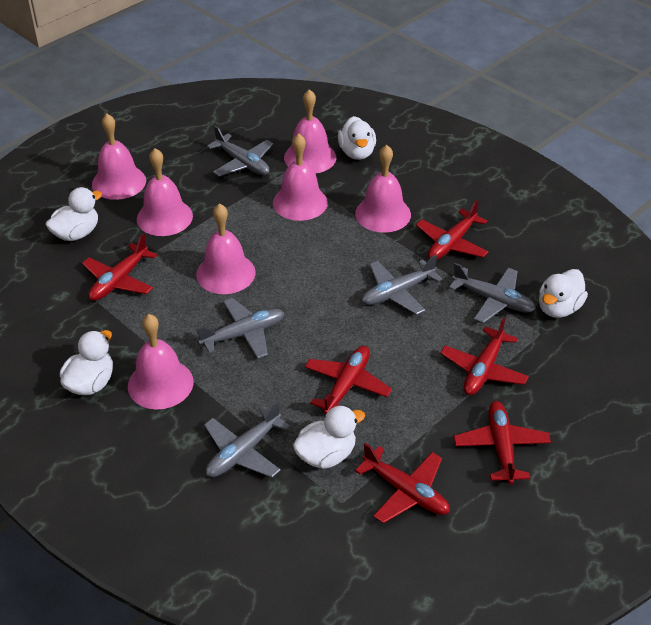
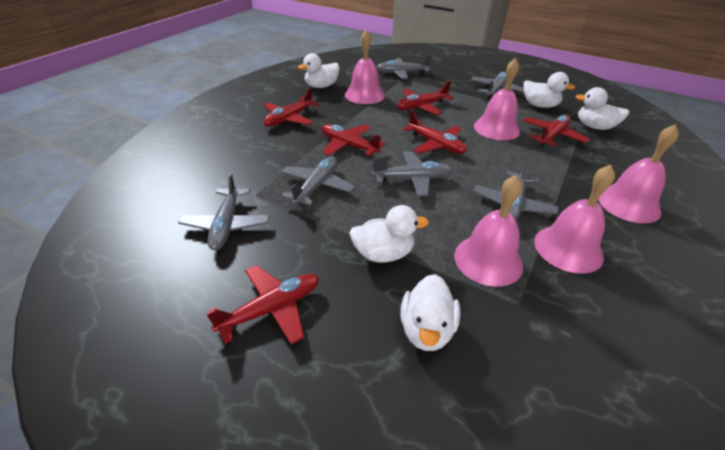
grey plane: [196,298,284,359] [204,401,291,478] [207,126,273,176] [362,255,442,315] [449,263,536,323] = 5 -> [178,173,270,251] [281,157,355,205] [372,151,452,197] [376,56,432,79] [471,72,524,98] [474,159,559,220] = 6
pink bell: [92,114,146,200] [128,314,193,409] [137,148,193,236] [196,203,256,294] [273,133,328,221] [284,89,336,174] [355,145,411,233] = 7 -> [345,30,385,104] [454,175,524,287] [474,58,520,140] [534,165,615,274] [598,124,679,223] = 5

